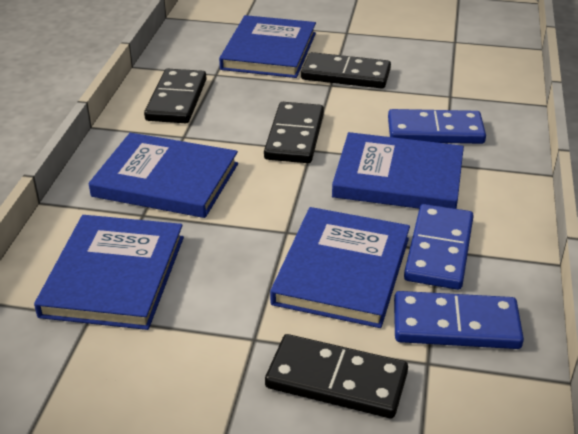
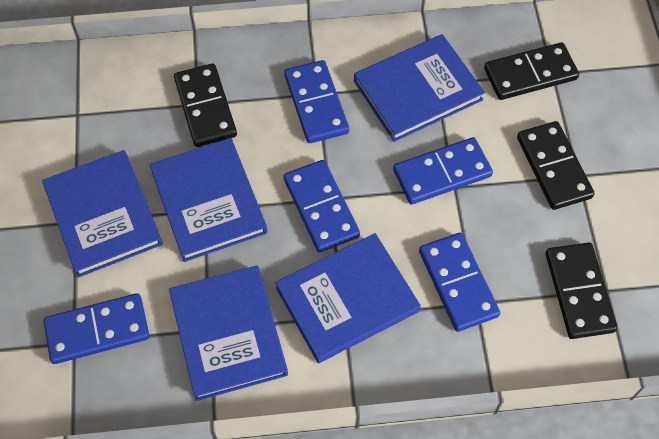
blue domino: [388,109,486,144] [394,291,524,349] [404,204,474,290] = 3 -> [44,293,149,364] [284,60,349,143] [284,160,360,252] [393,137,493,205] [419,233,500,332] = 5

